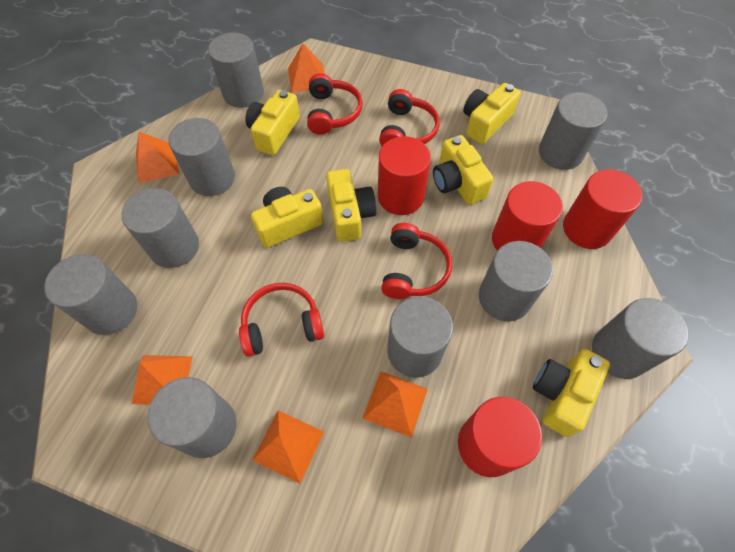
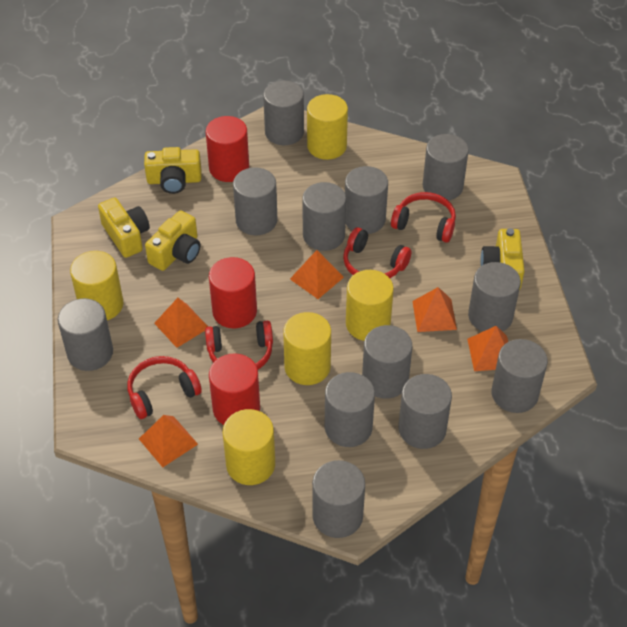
grey cylinder: [44,254,137,335] [122,188,199,268] [147,377,237,458] [169,118,235,196] [208,33,264,108] [387,297,453,378] [479,241,553,321] [539,92,608,170] [592,298,689,379] = 9 -> [58,298,113,371] [233,167,278,236] [263,81,304,145] [302,182,346,251] [312,460,365,538] [325,372,375,447] [345,166,388,234] [362,325,412,399] [398,374,452,449] [423,134,469,200] [468,262,521,332] [491,339,548,413] = 12
red cylinder: [378,136,431,215] [458,397,542,477] [492,181,563,250] [563,169,642,249] = 4 -> [206,116,249,182] [209,257,257,328] [209,353,260,425] = 3
yellow camera: [245,90,300,155] [251,187,323,248] [326,169,376,242] [433,135,493,205] [463,83,521,144] [533,349,610,437] = 6 -> [98,198,150,258] [144,147,201,194] [145,211,200,271] [480,228,525,290] = 4
yellow cylinder: none = 0 -> [70,251,124,320] [223,409,275,485] [283,312,331,385] [307,94,348,160] [346,270,394,341] = 5

